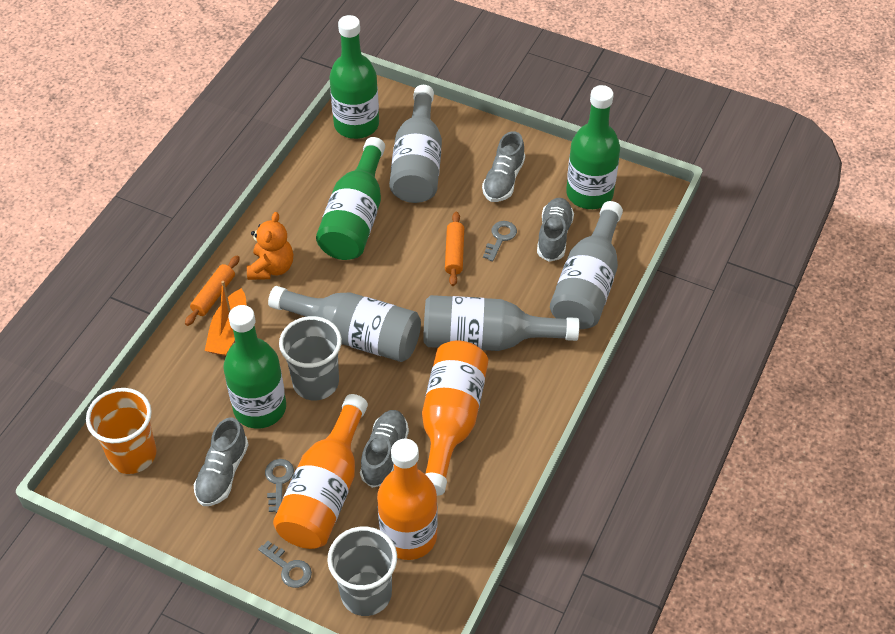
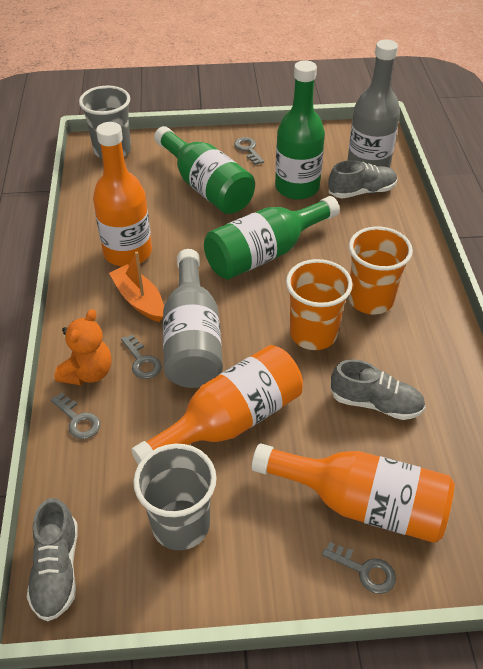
green bottle: [223,305,286,429] [316,137,385,260] [329,15,379,139] [566,85,620,209] = 4 -> [154,126,255,214] [204,196,340,279] [275,60,325,200] = 3
grey bottle: [268,286,421,362] [389,85,442,203] [423,295,579,351] [550,201,623,329] = 4 -> [163,249,223,388] [347,40,400,168] = 2
grey key: [258,541,312,588] [265,459,294,513] [483,221,517,262] = 3 -> [51,393,100,439] [121,334,162,379] [234,137,264,165] [322,542,396,594] = 4
grey shoe: [194,418,249,506] [360,410,409,488] [482,131,525,202] [537,198,574,262] = 4 -> [27,498,78,622] [328,160,397,198] [330,359,425,420] = 3
orange cup: [86,388,157,474] = 1 -> [286,259,352,350] [348,226,413,314] = 2
orange rolling pin: [185,255,240,326] [445,212,464,286] = 2 -> none = 0

